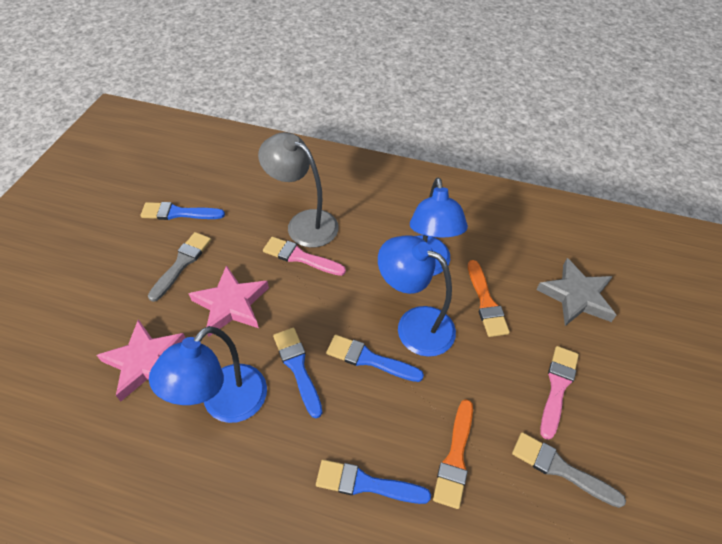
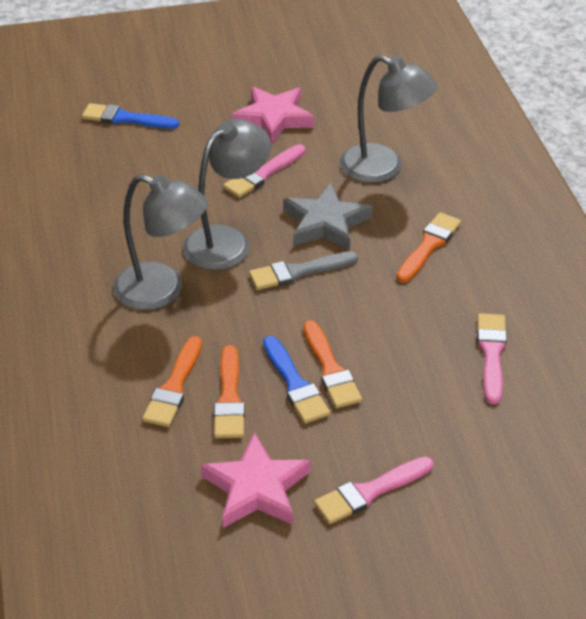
blue brush: [140,202,225,220] [273,328,322,418] [316,460,431,504] [326,335,424,382] = 4 -> [82,103,179,129] [263,336,330,423] = 2
blue lamp: [149,326,267,423] [378,235,456,357] [410,178,468,276] = 3 -> none = 0
grey brush: [148,232,211,302] [512,432,626,508] = 2 -> [249,252,358,290] = 1
grey lamp: [258,132,339,248] = 1 -> [113,174,208,310] [183,119,271,270] [340,55,437,183] = 3
orange brush: [433,399,473,509] [468,260,510,337] = 2 -> [142,336,202,427] [214,345,245,438] [303,320,362,408] [396,212,461,283] = 4
pink brush: [263,237,346,276] [540,346,579,440] = 2 -> [223,144,306,198] [314,456,433,524] [477,313,507,404] = 3

